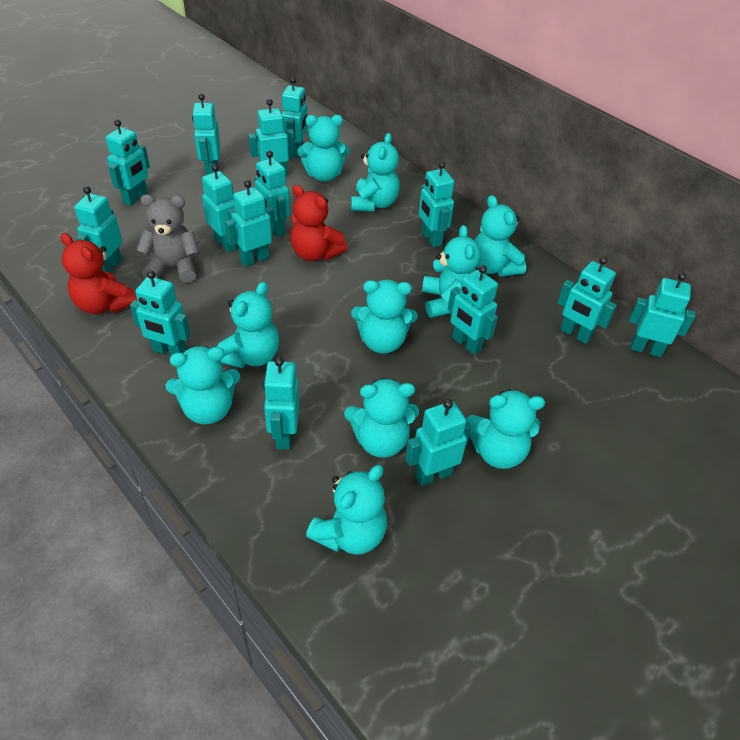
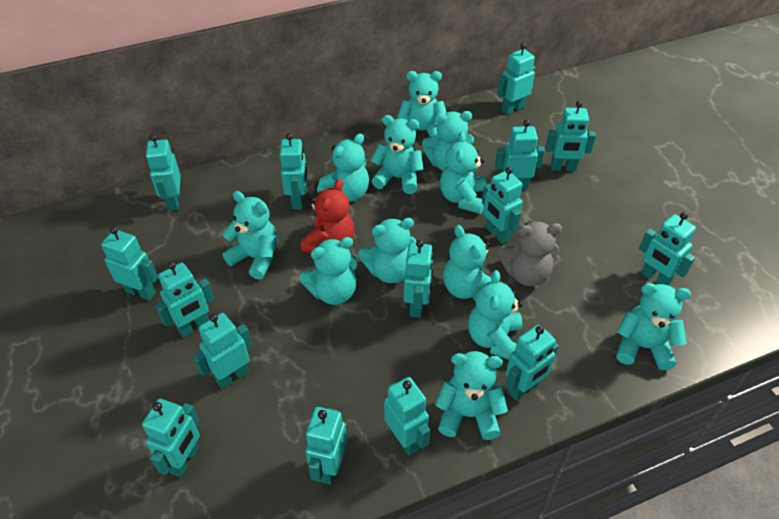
red teddy bear: [61,233,138,314] [290,185,347,261] = 2 -> [301,179,354,253] = 1
turquoise teddy bear: [165,346,240,425] [217,282,279,368] [297,115,350,182] [306,465,387,555] [345,378,419,458] [351,133,400,211] [351,280,418,354] [422,225,481,318] [466,389,545,469] [474,195,526,277] = 10 -> [222,191,278,280] [299,237,358,305] [317,134,369,202] [358,218,416,283] [370,115,424,194] [397,71,447,138] [422,111,474,171] [435,351,508,440] [440,132,486,214] [443,225,492,301] [468,270,523,360] [616,283,691,370] = 12

